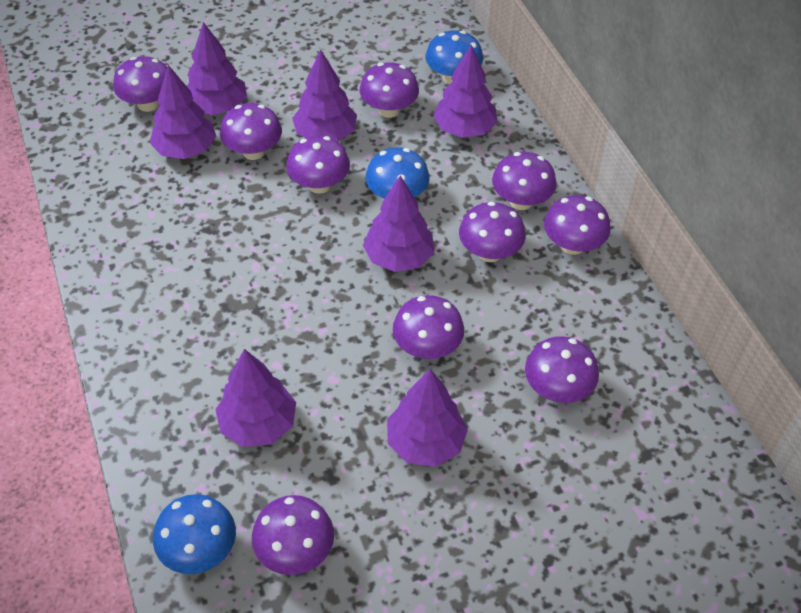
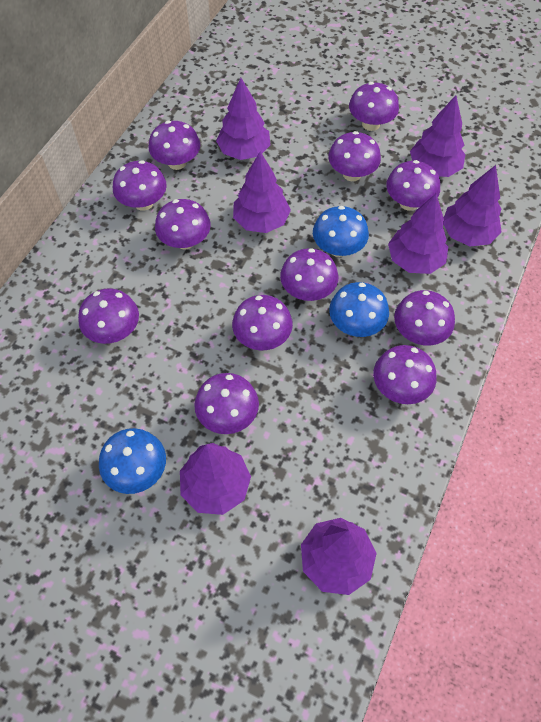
purple mushroom: [113,56,167,112] [220,103,282,160] [252,495,334,575] [286,136,350,194] [360,62,419,118] [393,295,464,359] [459,202,526,262] [492,152,556,210] [525,336,599,403] [544,195,611,255] = 10 -> [78,289,139,344] [113,160,167,211] [148,121,200,170] [155,199,211,249] [194,373,259,434] [232,295,293,350] [280,248,338,301] [329,131,381,181] [349,82,399,131] [373,345,437,404] [386,160,440,211] [394,290,455,346] = 12

